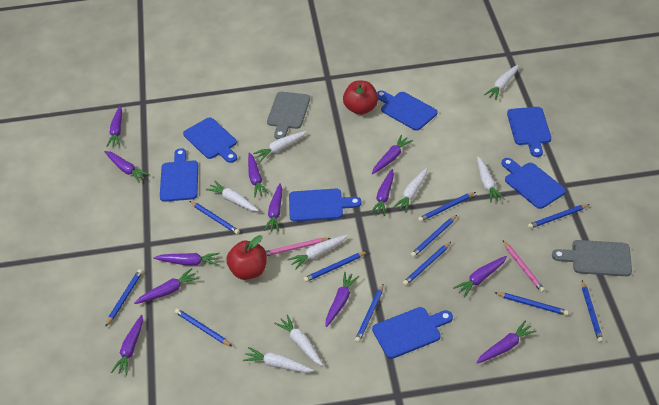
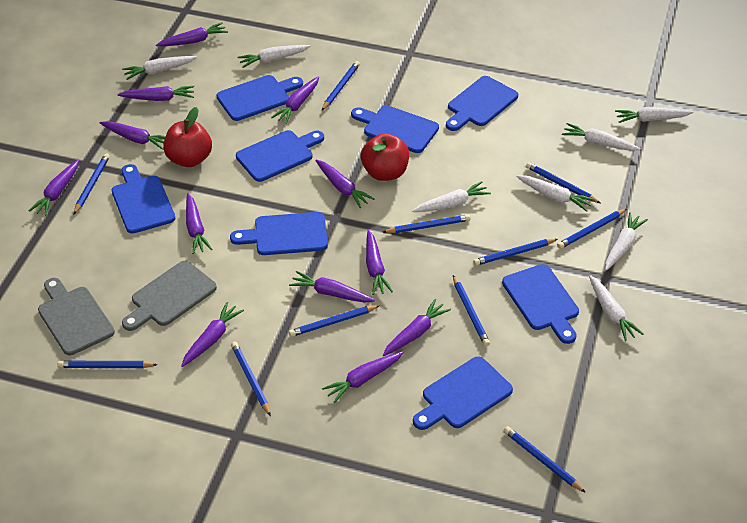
blue cutting board: [160,148,198,202] [183,117,237,163] [289,189,362,222] [372,307,453,359] [377,90,438,131] [501,158,566,209] [507,107,551,157] = 7 -> [112,164,176,234] [216,75,303,121] [230,212,328,255] [236,130,324,182] [351,105,439,153] [413,357,513,430] [446,76,518,131] [502,264,579,344] = 8
pink pencil: [266,238,331,256] [503,241,545,293] = 2 -> none = 0

